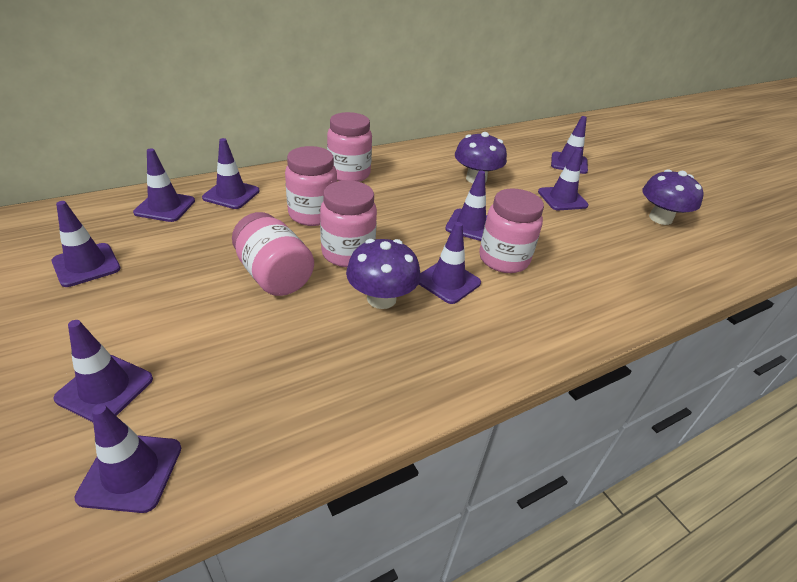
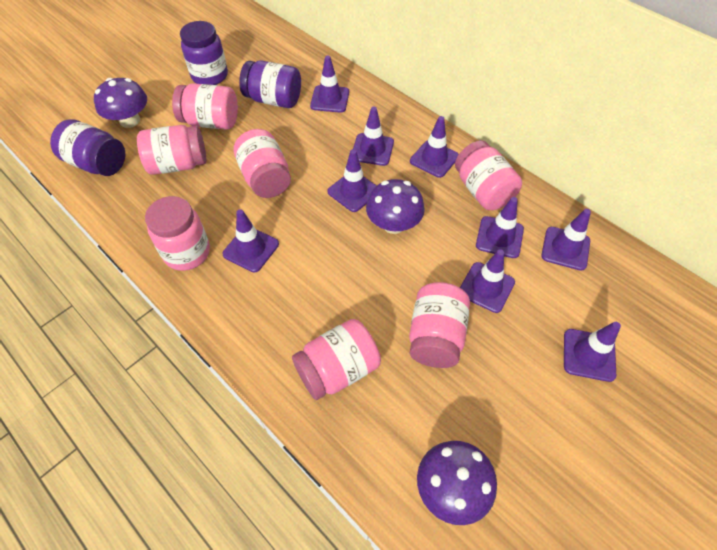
pink jar: [232,212,314,296] [285,146,337,226] [320,180,377,267] [327,112,372,182] [479,189,544,273] = 5 -> [137,125,206,175] [145,196,210,271] [172,83,238,130] [234,129,291,198] [292,319,381,400] [409,282,470,368] [455,141,522,210] = 7
purple jar: none = 0 -> [50,119,125,176] [180,21,228,85] [239,60,301,108] = 3

